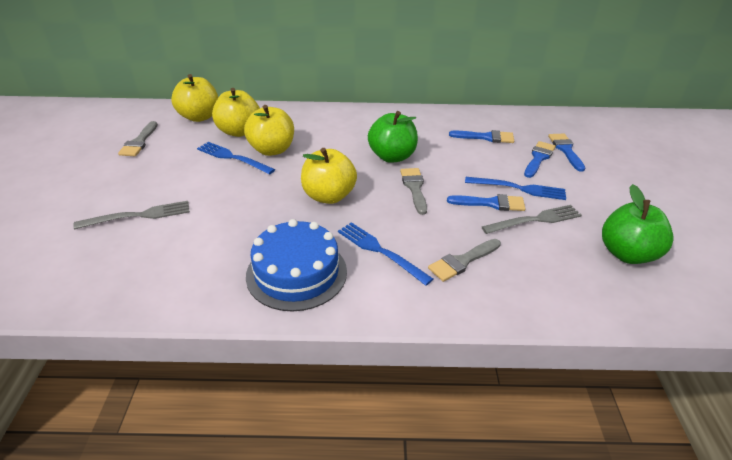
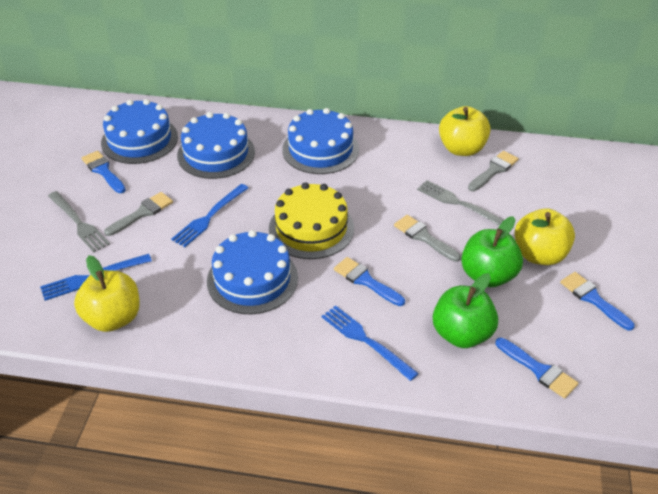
blue cake: [246,219,347,311] = 1 -> [101,99,178,164] [177,112,255,179] [207,230,298,314] [282,108,359,174] = 4
yellow apple: [171,74,218,122] [212,88,260,137] [244,105,294,156] [301,148,357,204] = 4 -> [74,255,140,332] [439,106,491,156] [514,208,575,265] = 3
yellow cake: none = 0 -> [269,182,354,259] = 1

